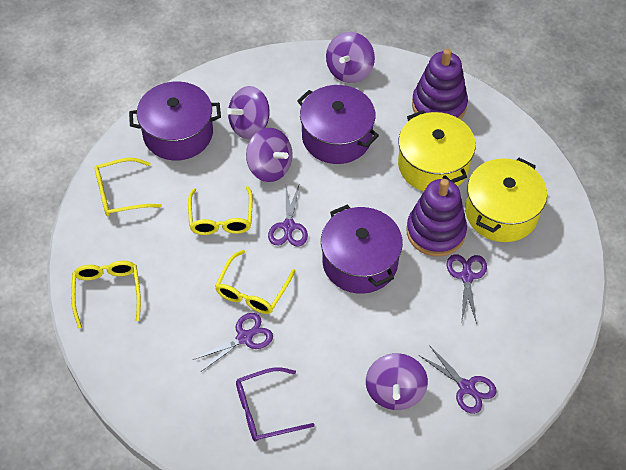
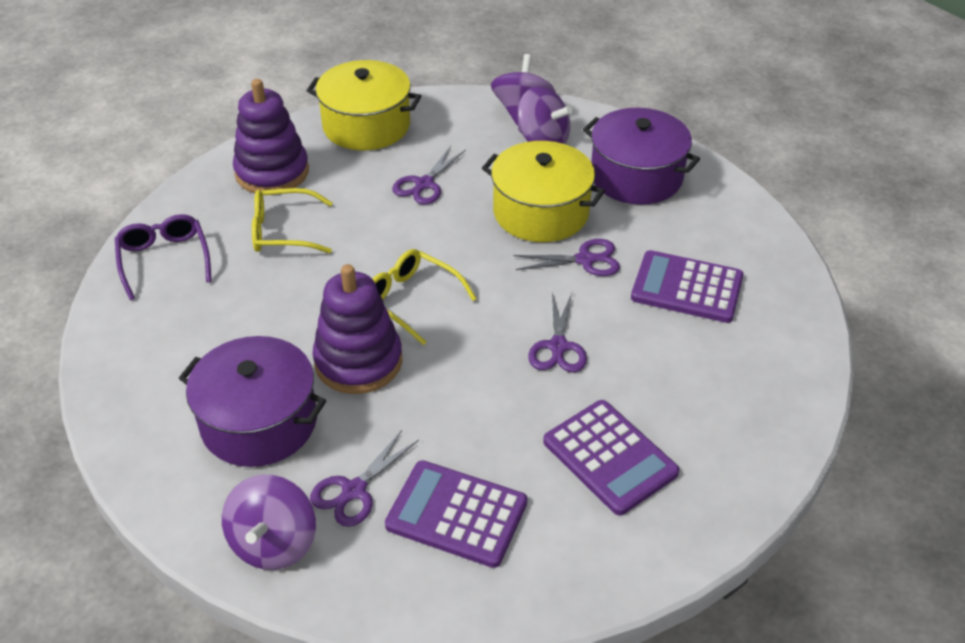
purple calculator: none = 0 -> [385,460,527,568] [543,400,680,515] [631,250,744,323] = 3
purple pot: [129,81,221,161] [297,85,379,164] [321,205,403,294] = 3 -> [179,336,326,467] [583,108,700,205] = 2
purple spinning top: [227,86,270,139] [246,128,293,182] [326,32,375,83] [366,353,428,410] = 4 -> [222,475,316,570] [491,54,556,126] [518,86,573,144] = 3
yellow glasses: [71,261,141,329] [94,158,162,216] [188,186,253,235] [215,250,295,314] = 4 -> [252,188,333,253] [372,249,477,345] = 2

